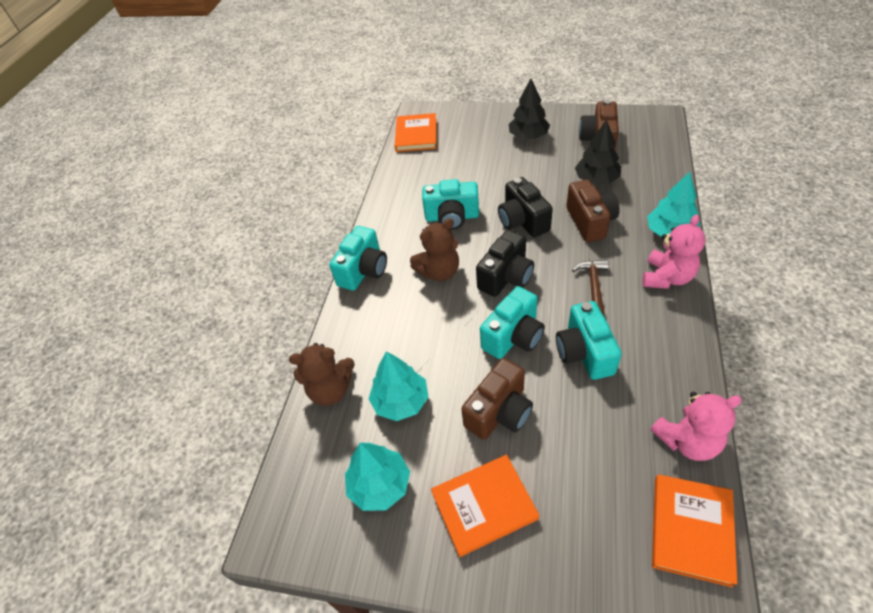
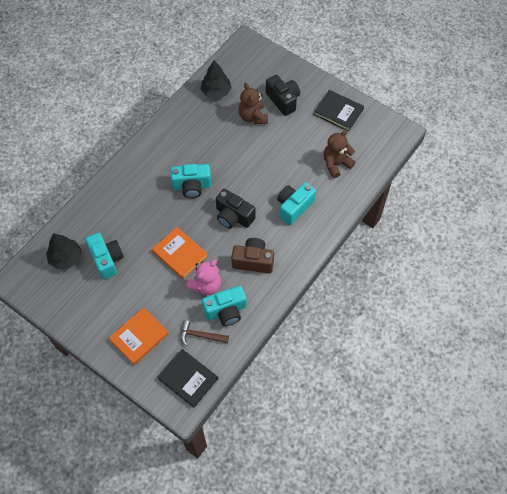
black book: none = 0 -> [157,349,218,408] [314,90,364,132] = 2
brown camera: [461,358,533,440] [566,180,620,242] [579,100,619,150] = 3 -> [231,238,274,273] = 1
orange book: [395,113,436,152] [431,455,539,557] [652,474,737,587] = 3 -> [109,307,169,365] [152,227,208,279] = 2
pink teddy bear: [643,215,705,289] [650,392,742,461] = 2 -> [186,260,221,295] = 1
turquoise tree: [345,443,410,511] [369,351,428,421] [647,172,700,237] = 3 -> none = 0

